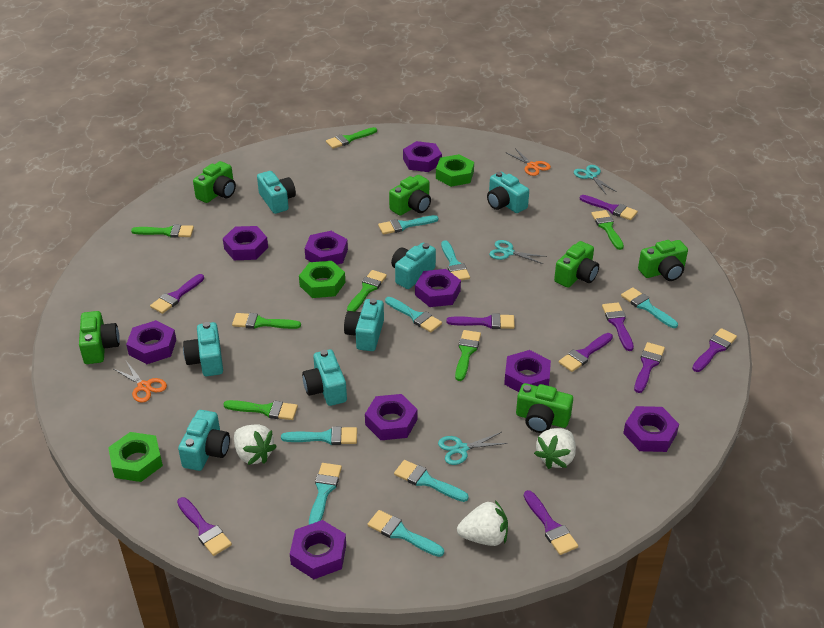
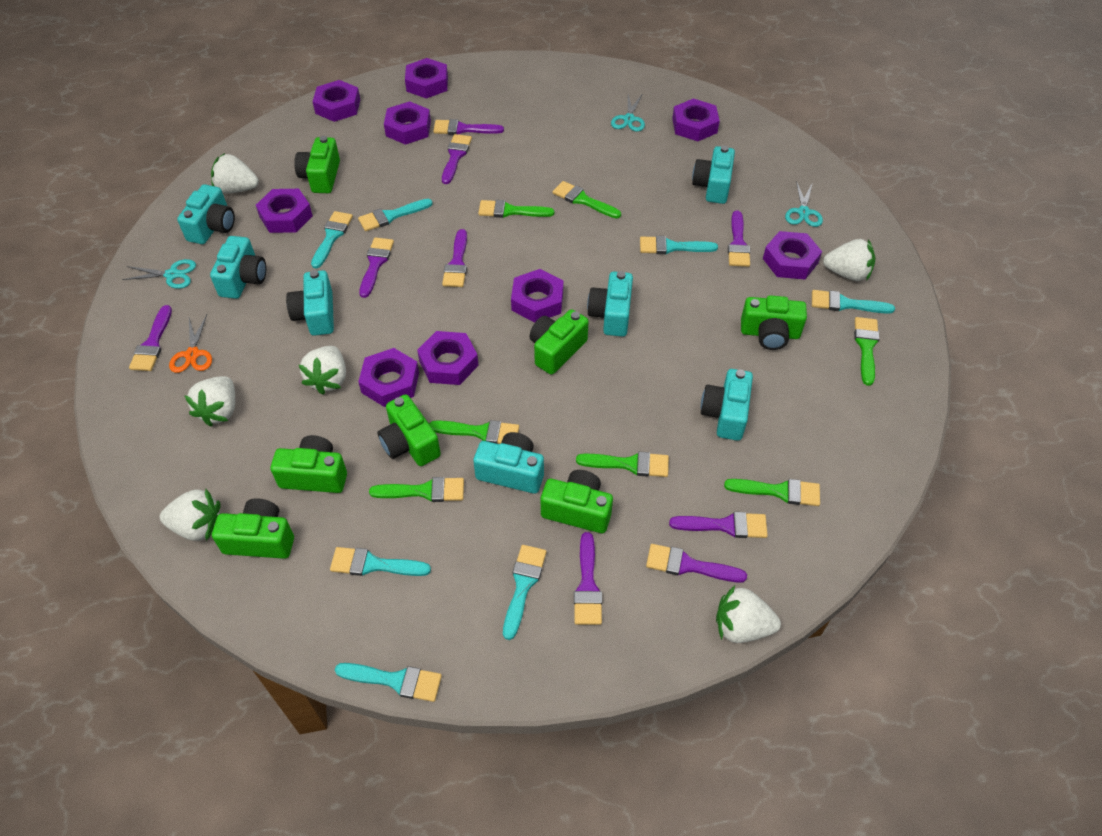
green camera: [79,311,120,364] [193,161,236,203] [389,175,431,215] [516,383,573,433] [554,241,599,288] [638,240,688,281] = 6 -> [212,498,294,559] [270,435,347,493] [294,136,340,193] [377,394,441,466] [530,309,589,375] [541,470,613,533] [741,295,807,350] = 7
green nut: [108,432,163,482] [299,261,345,298] [436,154,474,187] = 3 -> none = 0
orange scissors: [114,361,167,403] [507,148,551,176] = 2 -> [169,315,212,373] = 1
turquoise brush: [281,426,357,445] [309,463,342,525] [367,510,444,557] [378,215,439,234] [385,297,442,332] [394,460,469,502] [441,240,470,281] [621,287,678,328] = 8 -> [311,211,353,269] [330,547,431,576] [335,663,442,702] [358,199,433,231] [503,545,547,640] [640,236,718,254] [812,290,895,314] = 7
white strawberry: [234,424,277,465] [457,500,508,546] [534,428,576,469] = 3 -> [160,489,221,541] [184,376,235,426] [211,153,259,194] [299,346,346,395] [716,586,781,643] [823,239,875,281] = 6

